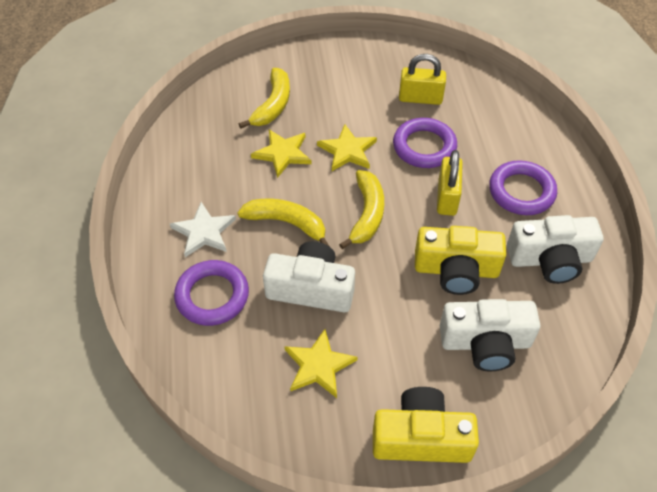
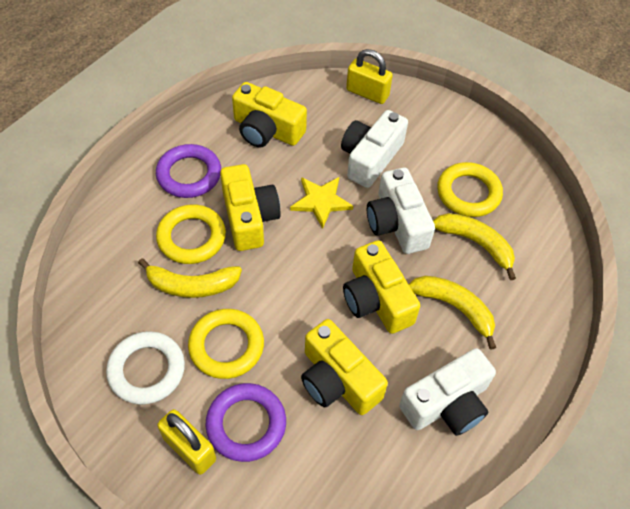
purple ring: [174,260,249,326] [393,118,457,168] [489,160,557,215] = 3 -> [156,144,221,198] [205,383,286,462] = 2
white ring: none = 0 -> [106,331,185,405] = 1
white star: [170,202,236,257] = 1 -> none = 0
yellow camera: [373,387,479,463] [415,226,506,295] = 2 -> [220,164,281,251] [232,82,307,148] [301,319,388,415] [343,240,420,334] = 4
yellow ring: none = 0 -> [156,204,226,264] [188,309,264,379] [437,162,503,217] = 3
yellow star: [251,130,312,178] [284,329,358,398] [317,124,377,171] = 3 -> [290,177,353,229] = 1

